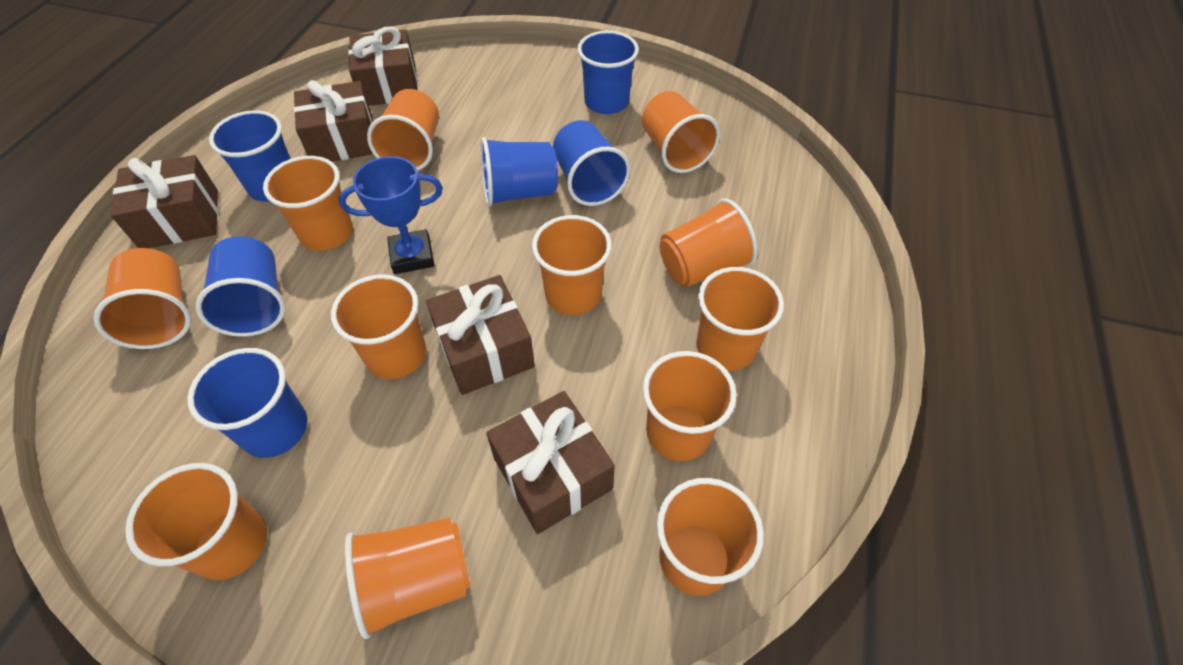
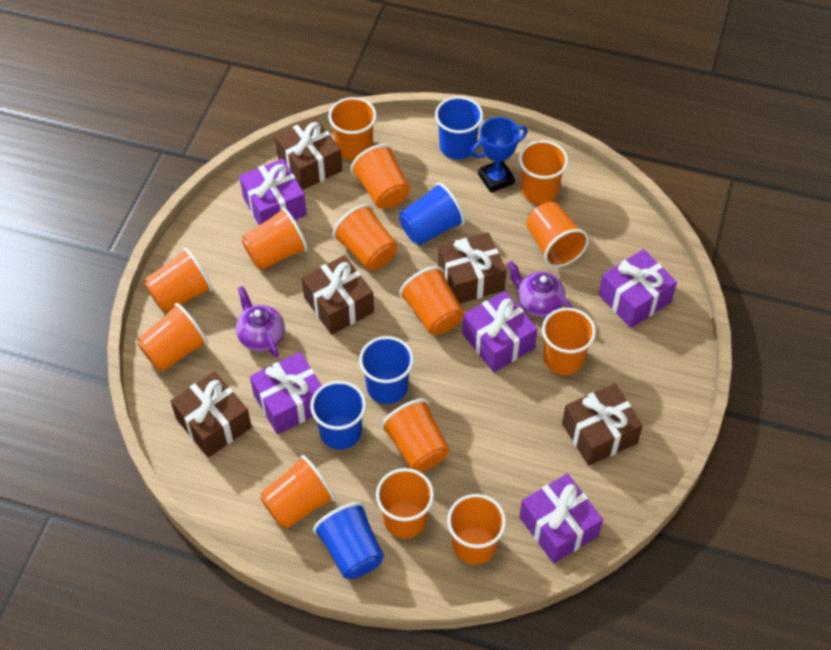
blue cup: [187,348,307,458] [196,236,286,337] [209,110,291,202] [481,137,558,206] [553,120,630,206] [577,30,639,114] = 6 -> [310,381,366,450] [313,502,384,579] [359,336,414,404] [399,183,465,245] [435,96,483,160] = 5
orange cup: [93,248,191,349] [125,463,267,580] [263,156,353,251] [331,274,426,379] [345,518,470,639] [367,89,439,171] [532,215,612,315] [642,91,720,173] [643,351,737,461] [657,478,764,596] [660,198,758,287] [696,267,784,371] = 12 -> [137,303,208,371] [144,248,213,313] [242,207,308,270] [260,455,335,529] [328,97,377,160] [332,204,397,270] [351,144,410,209] [376,468,434,539] [381,399,449,472] [399,266,464,335] [447,494,506,565] [519,140,568,204] [526,202,589,268] [542,308,596,375] = 14
purple gift: none = 0 -> [239,159,307,225] [250,352,322,434] [462,291,538,372] [519,473,603,563] [599,249,677,328] = 5
purple teapot: none = 0 -> [236,286,285,358] [507,261,573,317] = 2

